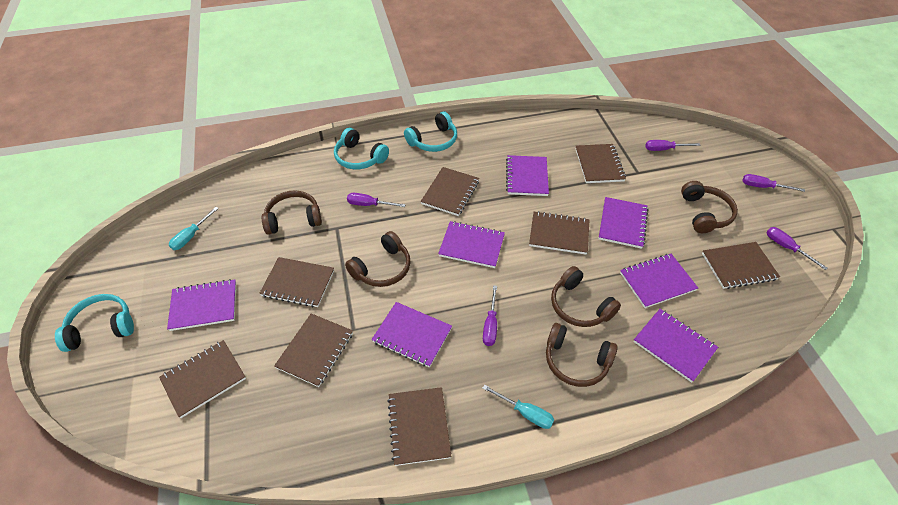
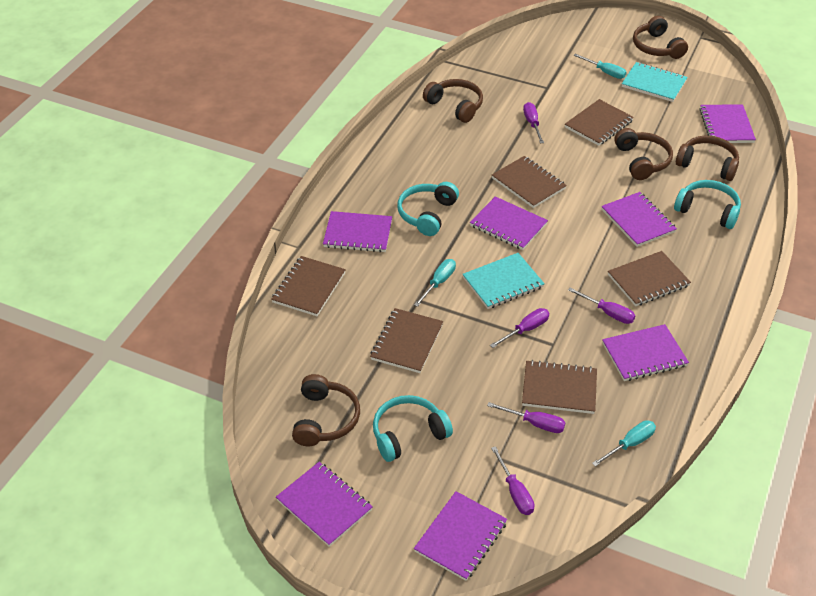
brown notebook: [159,340,246,418] [259,257,334,307] [274,313,353,387] [387,387,452,466] [421,167,479,216] [529,211,590,254] [575,144,626,183] [702,242,780,289] = 8 -> [271,256,346,316] [370,308,444,373] [492,156,567,208] [522,360,597,414] [565,99,634,146] [608,251,691,306] = 6
turquoise notebook: none = 0 -> [462,253,545,309] [622,62,688,102] = 2
turquoise screwdriver: [169,207,219,250] [482,385,554,429] = 2 -> [414,259,456,307] [573,54,627,79] [592,420,656,467] = 3

